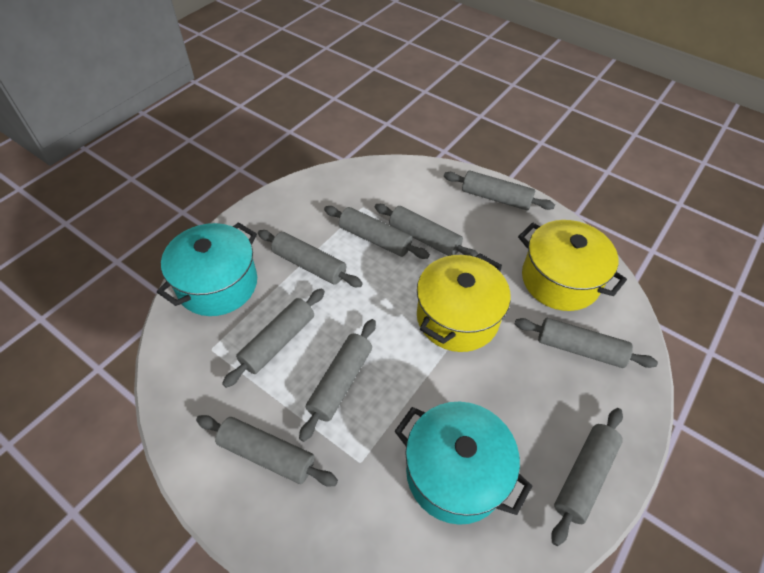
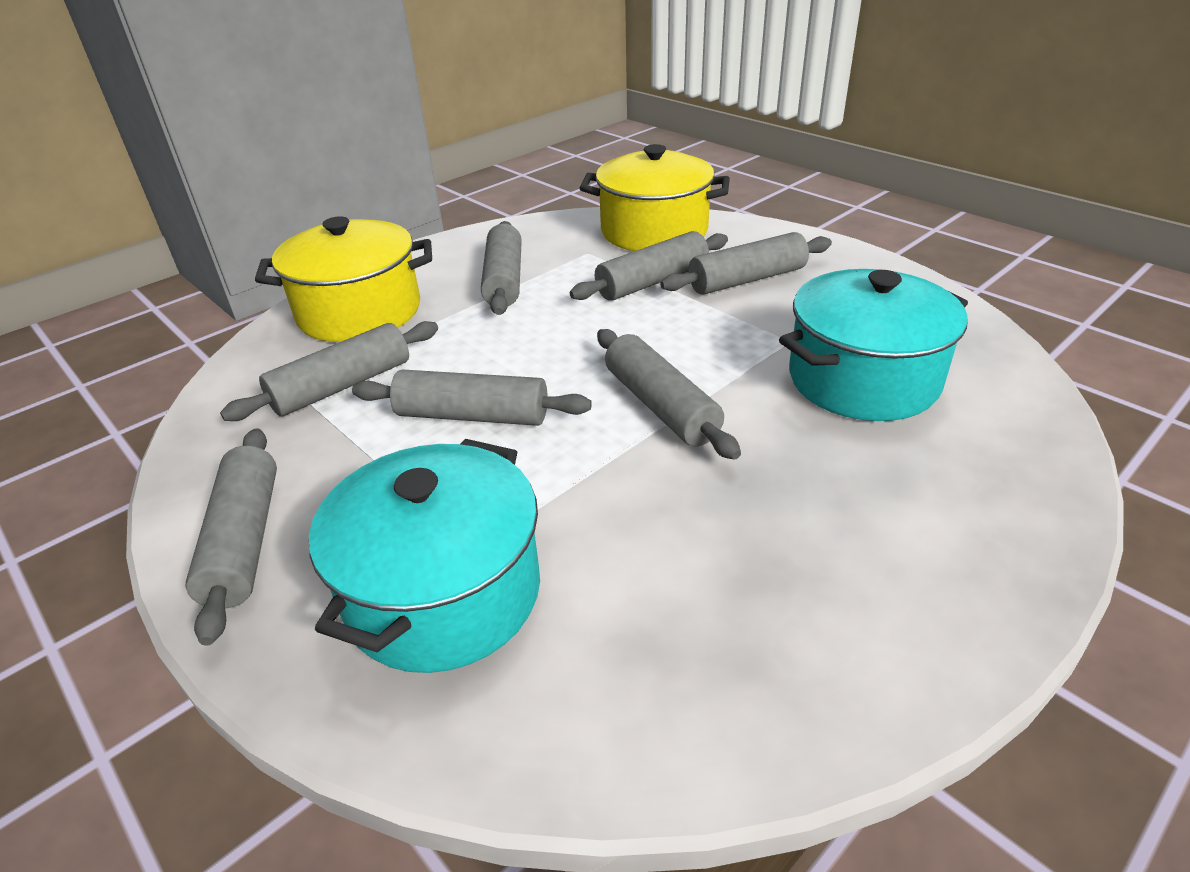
grey rolling pin: [196,415,338,487] [222,288,325,388] [258,230,363,287] [299,319,376,442] [324,206,430,259] [375,204,478,257] [444,171,555,210] [515,318,658,368] [551,408,623,546] = 9 -> [185,428,277,646] [220,321,438,421] [352,369,592,426] [481,221,522,315] [570,231,728,301] [597,329,741,460] [660,232,832,295] = 7

